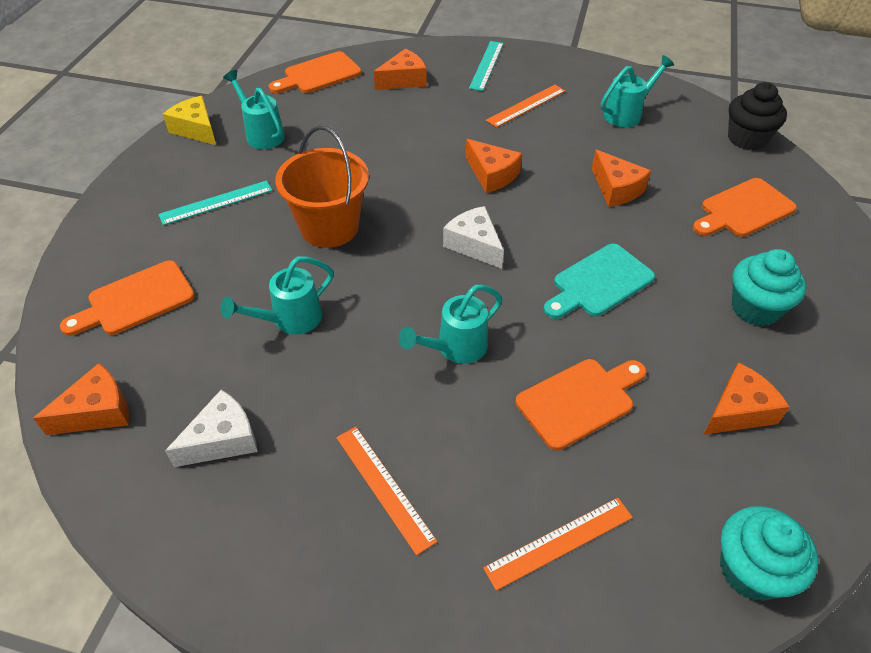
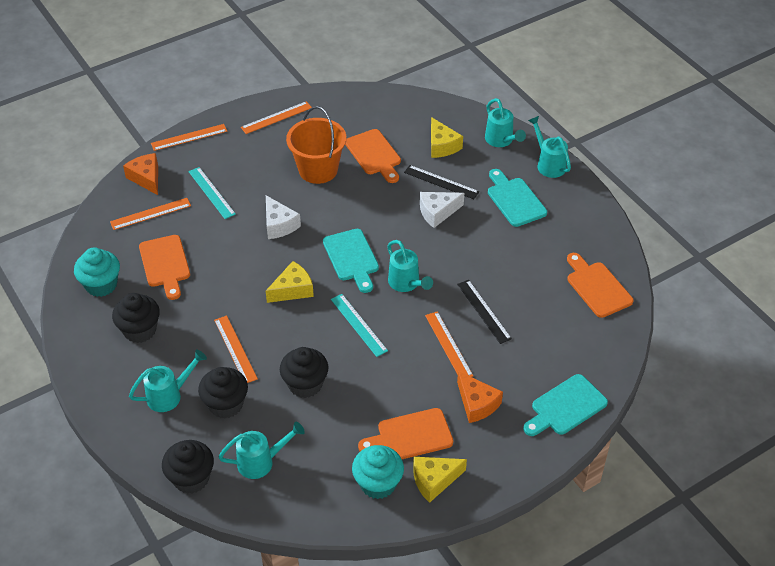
black cupcake: [728,82,787,150] = 1 -> [112,293,160,343] [162,440,214,494] [198,367,248,418] [280,347,329,398] = 4
black ruler: none = 0 -> [404,165,479,199] [457,280,512,344] = 2
orange cheese: [33,363,129,435] [374,49,427,90] [466,139,522,193] [592,150,651,207] [703,362,790,435] = 5 -> [123,153,158,195] [457,371,503,423] = 2
orange ruler: [336,427,437,555] [483,498,633,591] [486,85,565,128] = 3 -> [110,198,191,230] [151,124,227,151] [214,315,258,383] [241,101,312,134] [425,311,473,377] = 5
turquoise cutting board: [544,244,655,319] = 1 -> [323,229,379,293] [488,169,547,227] [523,374,608,436] = 3
turquoise watering can: [220,256,334,334] [223,70,285,149] [399,285,503,364] [601,55,674,127] = 4 -> [129,350,207,412] [219,422,305,479] [387,240,433,292] [485,98,526,147] [528,116,571,178] = 5
yellow cheese: [163,96,216,145] = 1 -> [266,261,314,303] [413,457,467,503] [431,117,463,158] = 3

